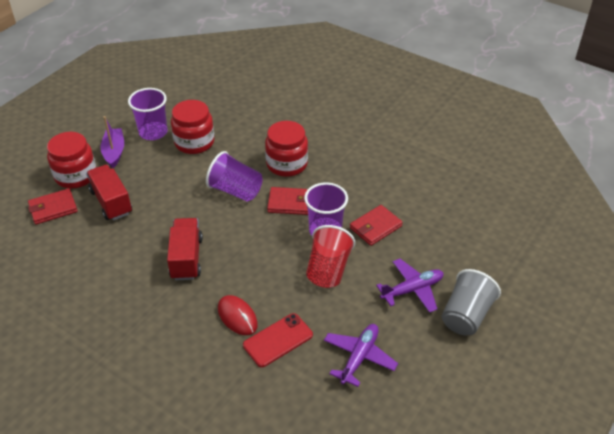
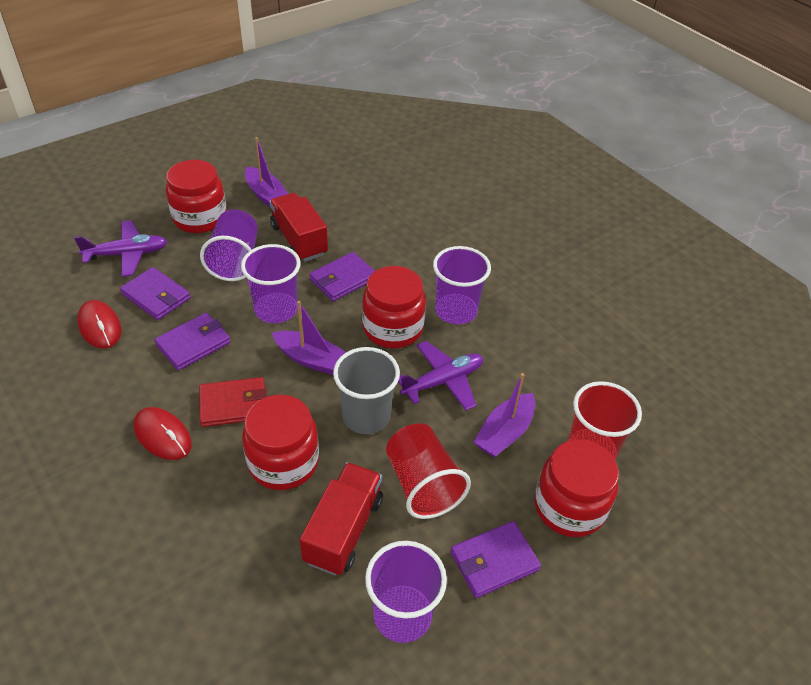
purple boat: [100,116,124,168] = 1 -> [245,137,288,208] [272,301,346,375] [474,373,535,457] = 3
purple cup: [128,88,168,140] [206,151,263,202] [304,182,348,236] = 3 -> [200,210,258,281] [241,244,301,323] [365,541,447,643] [433,246,491,324] = 4
purple wallet: none = 0 -> [120,267,191,320] [155,313,231,370] [309,252,375,301] [450,521,541,598] = 4
red cup: [306,225,355,288] = 1 -> [386,423,471,519] [568,381,642,460] = 2
red jar: [47,132,96,189] [171,100,215,154] [265,121,308,177] = 3 -> [166,160,227,233] [242,395,319,490] [362,266,426,348] [535,439,619,537] = 4
red mouse: [218,295,258,335] = 1 -> [77,300,121,349] [134,407,192,460] = 2
red phone: [243,313,313,367] = 1 -> none = 0
red wallet: [28,189,78,225] [267,187,308,215] [350,205,403,246] = 3 -> [199,377,267,427] = 1

